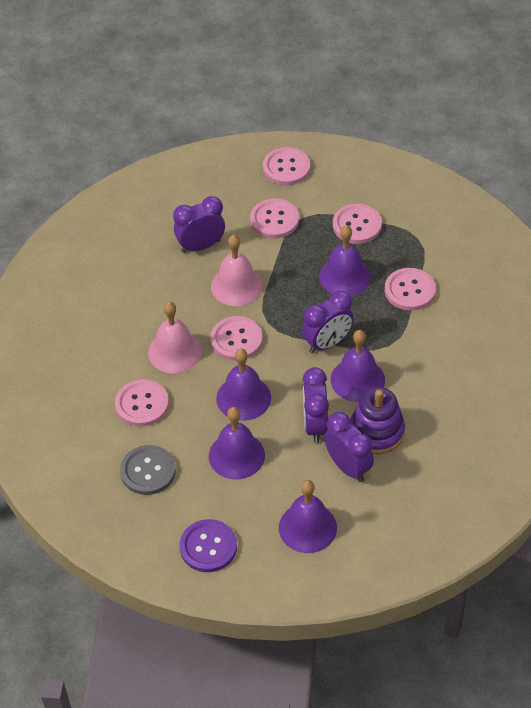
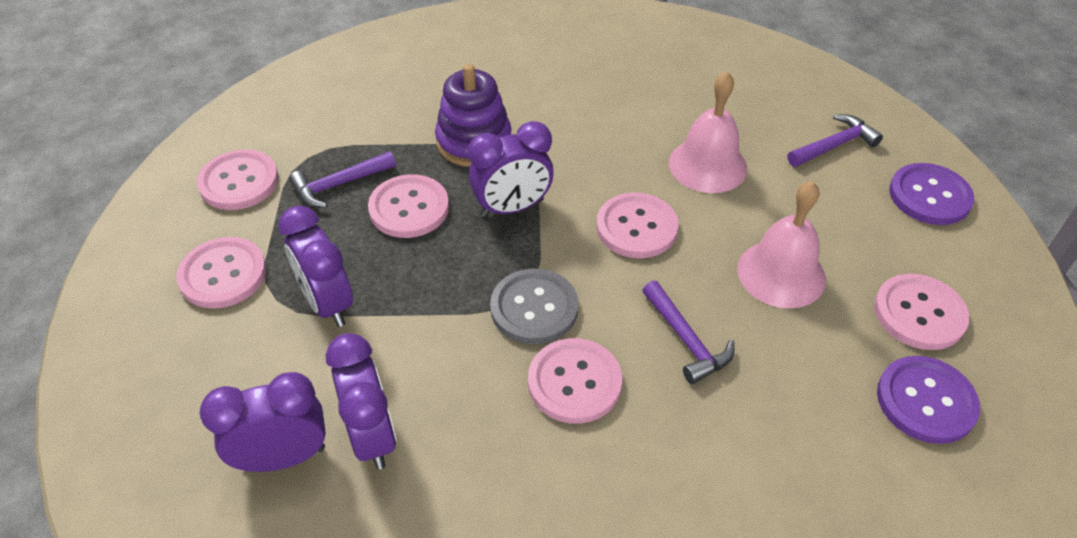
purple bell: [209,407,265,479] [216,348,271,421] [279,480,337,553] [319,225,371,296] [331,330,385,402] = 5 -> none = 0
purple button: [180,519,237,572] = 1 -> [877,356,980,444] [889,163,974,225] = 2
purple hammer: none = 0 -> [289,151,396,208] [642,280,734,384] [787,114,883,167] = 3

